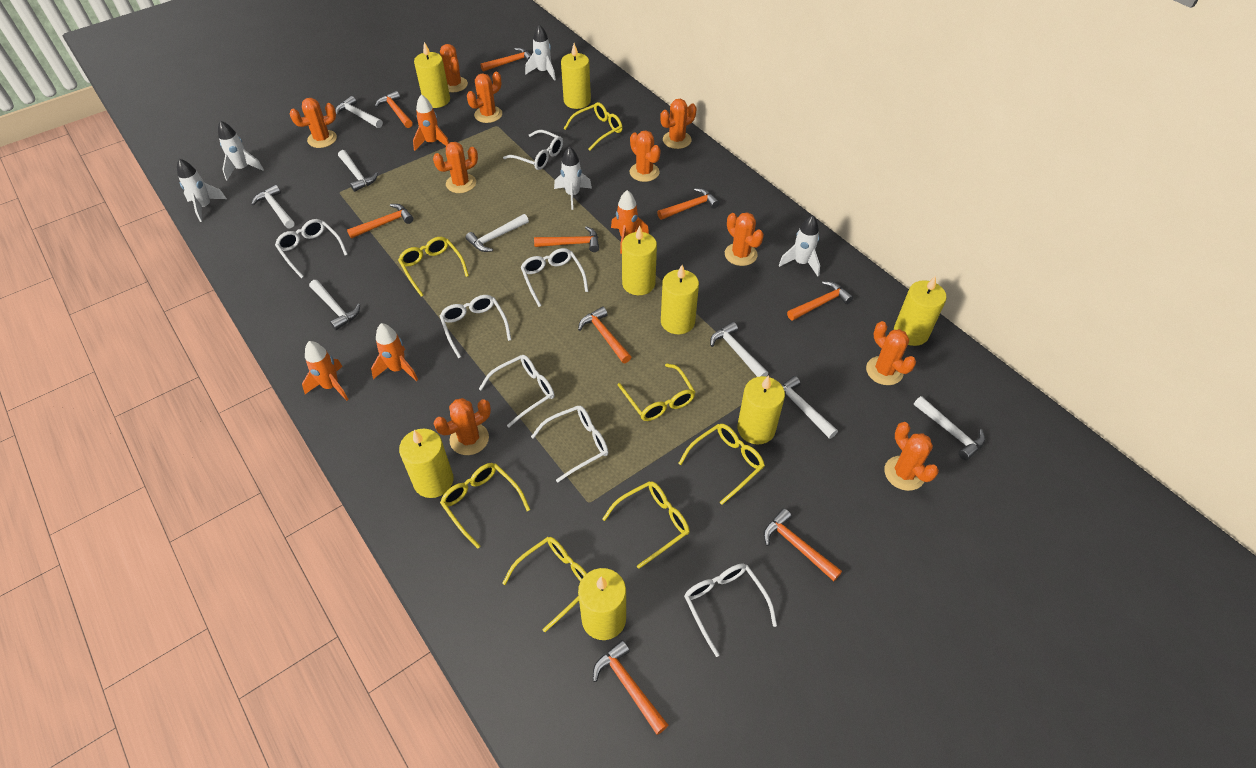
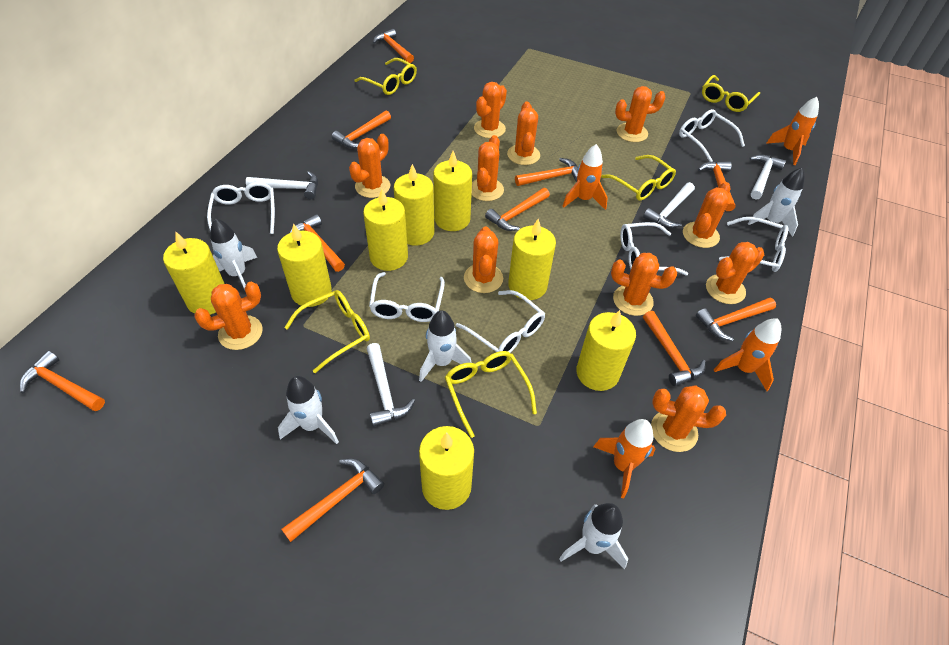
orange cactus: [290,98,337,148] [433,142,478,193] [434,398,491,455] [440,44,468,92] [467,72,502,123] [630,130,661,182] [660,99,696,149] [725,212,764,266] [866,321,916,385] [884,422,939,491] = 10 -> [194,282,263,350] [349,134,390,198] [464,227,503,293] [471,135,504,201] [474,82,507,138] [507,102,540,165] [611,253,677,316] [615,86,666,142] [651,386,726,452] [683,182,730,248] [706,242,764,304] = 11
orange hammer: [347,204,414,239] [375,91,413,128] [481,48,531,72] [534,226,599,252] [578,306,631,363] [593,640,668,735] [657,188,720,220] [763,508,842,581] [787,281,853,321] = 9 -> [20,351,105,411] [281,458,384,542] [290,214,345,272] [332,110,391,148] [373,29,414,63] [485,188,550,231] [515,158,578,186] [643,311,706,386] [696,298,776,341] [698,161,735,211] = 10
white glasses: [275,219,348,278] [440,295,511,358] [479,355,554,427] [503,130,563,170] [521,248,588,307] [531,406,608,482] [684,563,777,657] = 7 -> [207,182,275,234] [369,272,445,322] [456,290,545,353] [620,222,688,276] [679,109,745,162] [719,217,788,272] = 6
white hammer: [251,185,295,228] [309,280,360,330] [335,96,383,128] [338,150,378,192] [466,214,529,252] [710,322,768,377] [782,376,838,439] [914,396,985,460] = 8 -> [246,171,318,199] [367,343,415,427] [643,182,695,228] [750,155,786,199] = 4
yellow glasses: [398,237,469,297] [440,463,530,549] [502,537,587,632] [564,102,623,150] [602,481,690,569] [618,363,695,421] [678,424,765,505] = 7 -> [284,290,370,373] [355,58,417,95] [445,351,537,438] [601,155,676,201] [702,75,760,112] = 5

